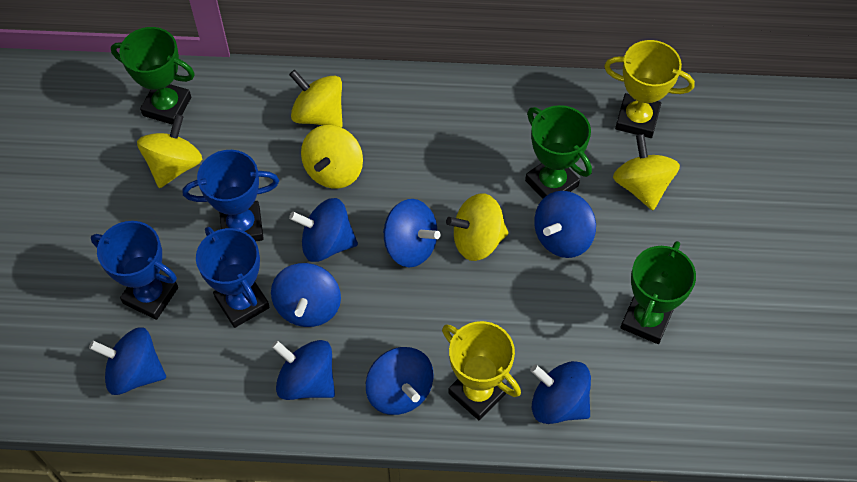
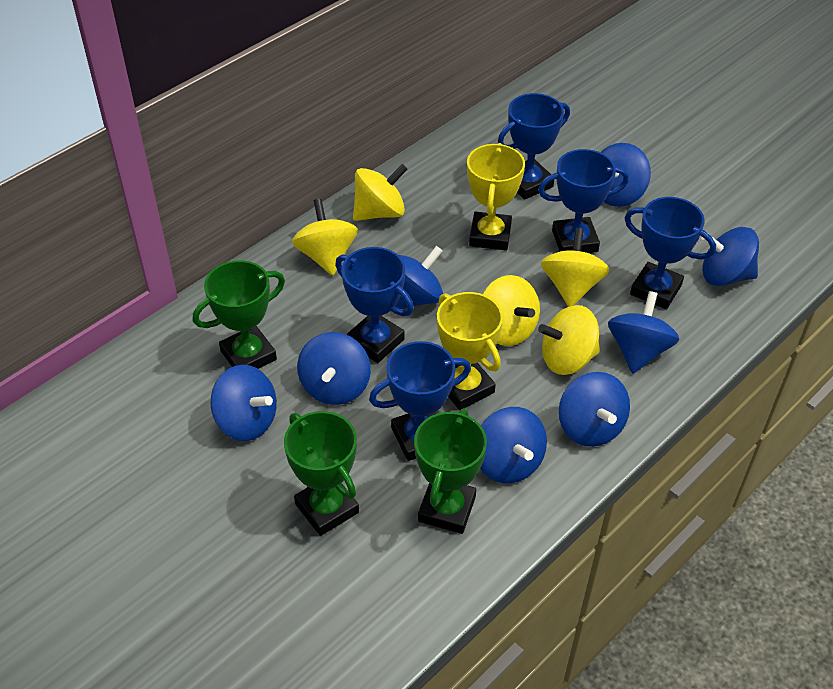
blue trophy: [91,221,178,320] [183,150,279,241] [196,227,270,328] = 3 -> [335,247,414,363] [369,341,471,461] [498,93,570,200] [538,149,629,253] [625,197,716,309] = 5

